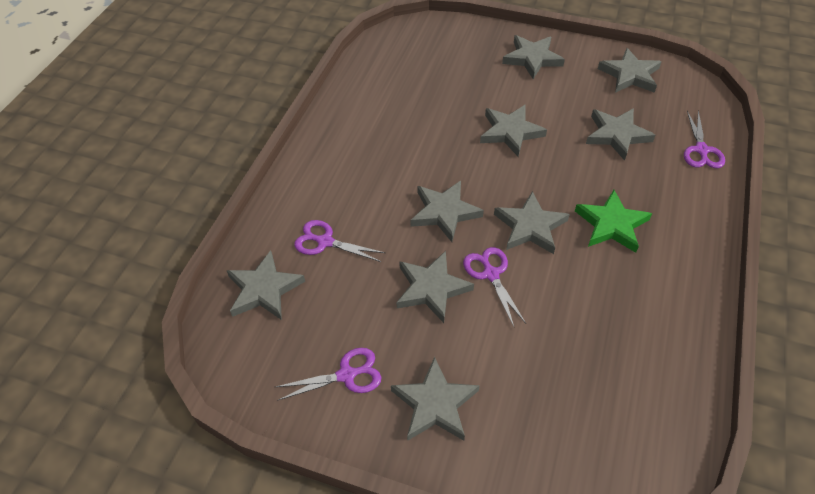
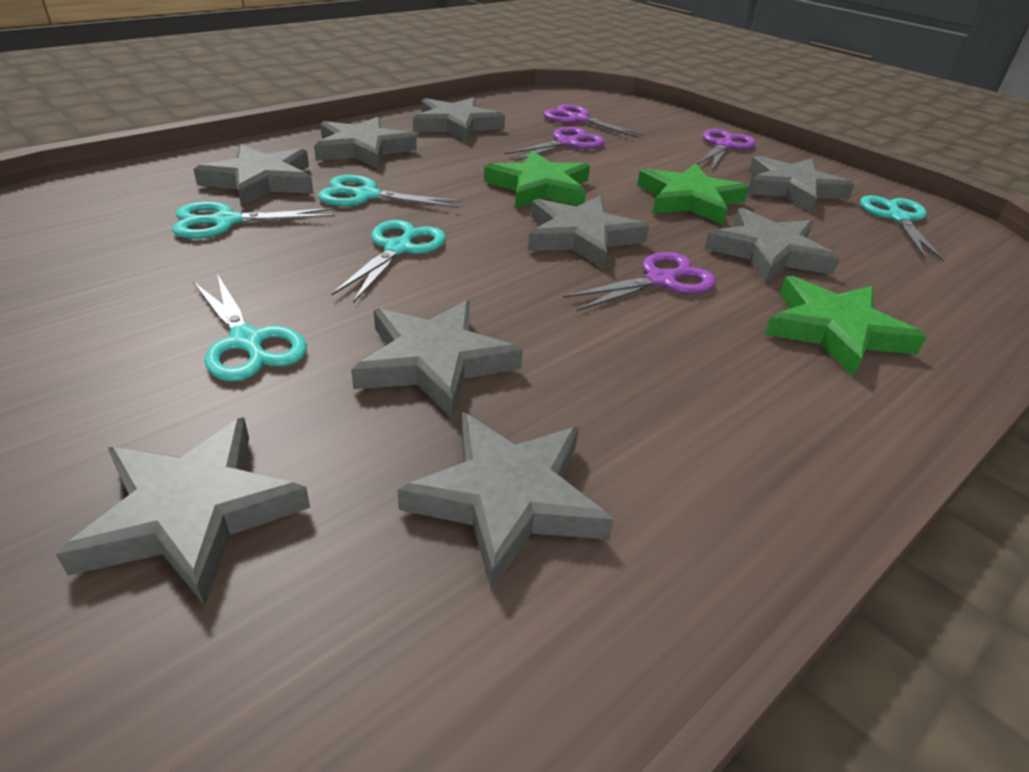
green star: [575,190,652,253] = 1 -> [484,150,590,208] [637,163,749,225] [765,276,927,377] = 3
turquoise scissors: none = 0 -> [172,201,335,239] [193,274,307,381] [318,175,463,208] [331,220,446,303] [860,195,945,262] = 5

